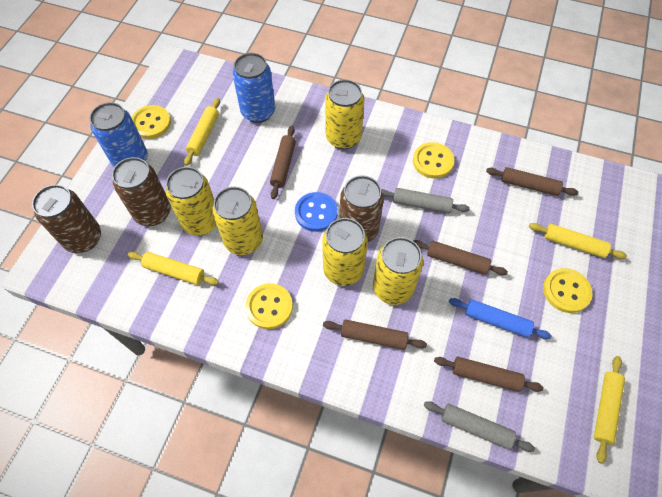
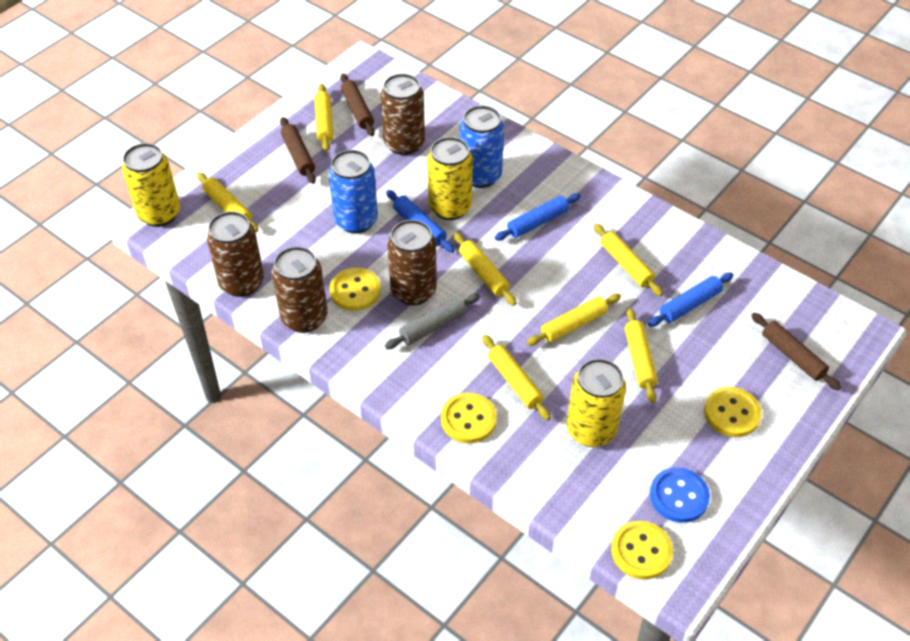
blue rolling pin: [449,298,552,339] = 1 -> [386,190,455,253] [494,193,581,241] [648,273,734,327] = 3
brown can: [32,184,101,253] [112,157,171,226] [340,176,384,242] = 3 -> [207,211,264,297] [272,246,327,333] [381,74,425,155] [387,220,437,305] = 4
brown rolling pin: [270,126,296,199] [323,319,427,350] [413,240,508,275] [434,357,544,392] [486,167,578,196] = 5 -> [280,117,316,184] [340,74,375,136] [751,313,841,390] = 3
grey rolling pin: [381,188,470,213] [424,401,535,452] = 2 -> [385,294,480,349] = 1
yellow can: [166,167,217,235] [212,187,263,255] [322,218,368,286] [325,79,365,149] [373,237,423,305] = 5 -> [122,143,180,227] [427,137,473,220] [567,359,626,447] = 3
yellow rolling pin: [128,252,219,285] [184,98,220,166] [529,223,627,259] [594,356,625,464] = 4 -> [197,173,258,232] [314,84,334,152] [453,232,516,306] [482,335,551,420] [527,294,621,346] [594,224,663,296] [625,308,658,403] = 7

